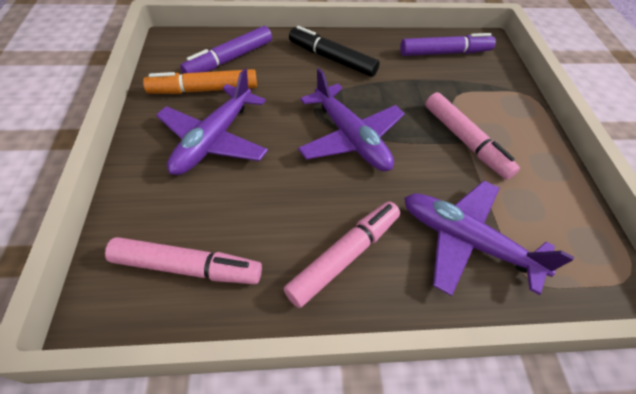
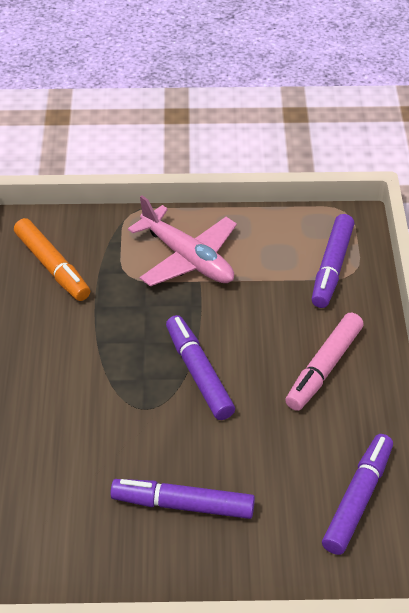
black marker: [289,26,380,77] = 1 -> none = 0
pink marker: [105,237,262,284] [284,201,400,308] [425,92,520,180] = 3 -> [285,313,364,411] = 1
pink plane: none = 0 -> [128,195,237,287] = 1
purple marker: [180,26,272,74] [400,33,496,56] = 2 -> [110,479,255,519] [166,315,235,420] [312,214,354,308] [322,434,393,555] = 4
purple plane: [156,68,268,175] [298,68,405,171] [404,181,574,296] = 3 -> none = 0

